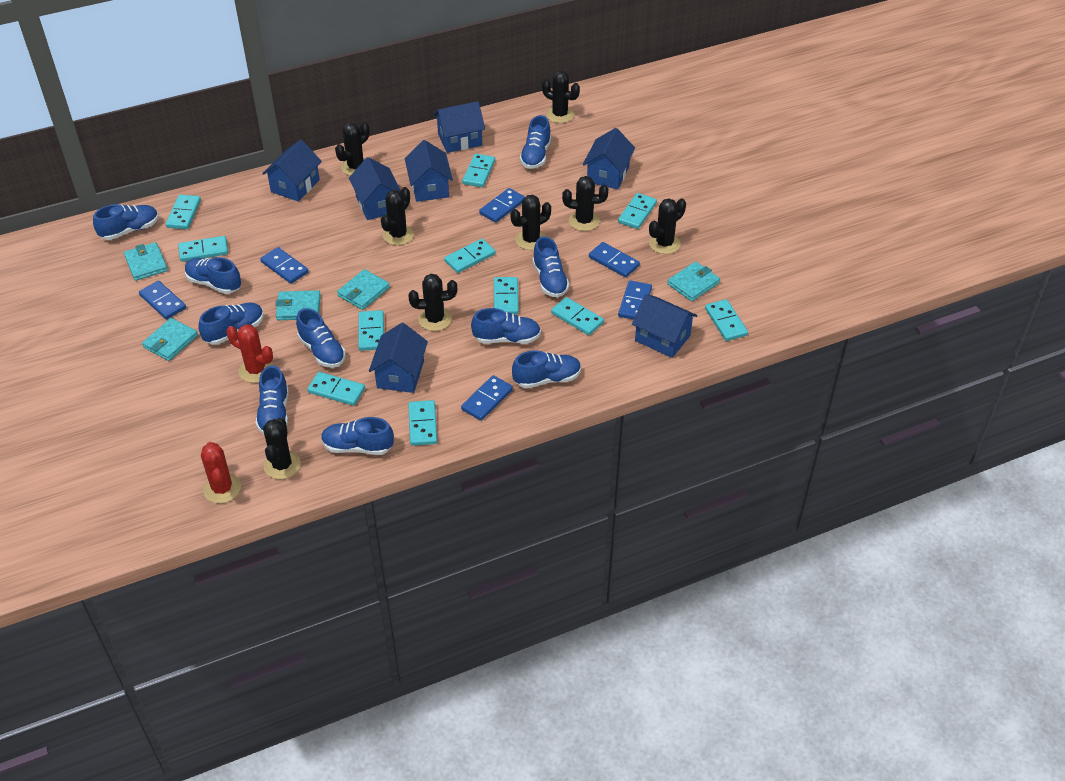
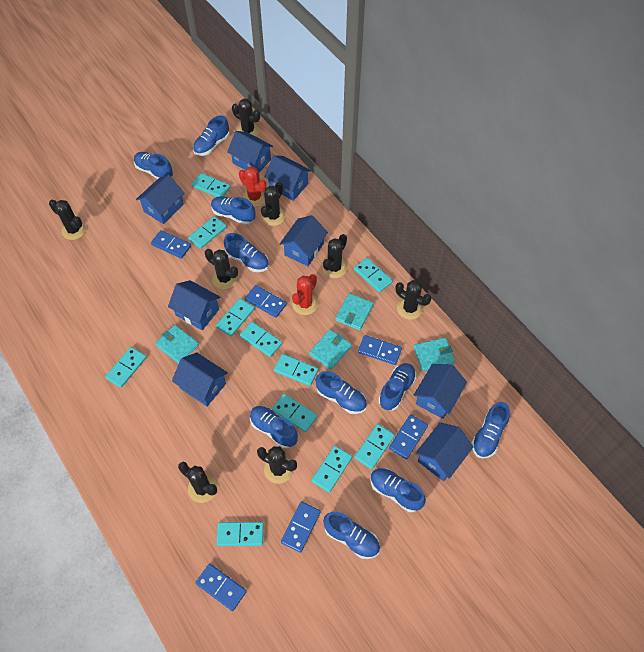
blue house: [262,140,322,202] [349,157,401,220] [369,323,428,393] [405,140,453,202] [433,101,485,153] [583,128,635,189] [632,294,698,358] = 7 -> [136,175,184,224] [168,280,221,330] [172,352,228,406] [227,131,273,172] [264,155,311,201] [280,215,328,266] [414,364,467,419] [415,422,473,481] = 8
turquoise wallet: [124,242,168,281] [142,318,198,361] [275,290,321,320] [337,269,390,310] [668,261,720,301] = 5 -> [155,325,199,364] [309,330,352,370] [335,293,373,330] [414,338,455,371] = 4

